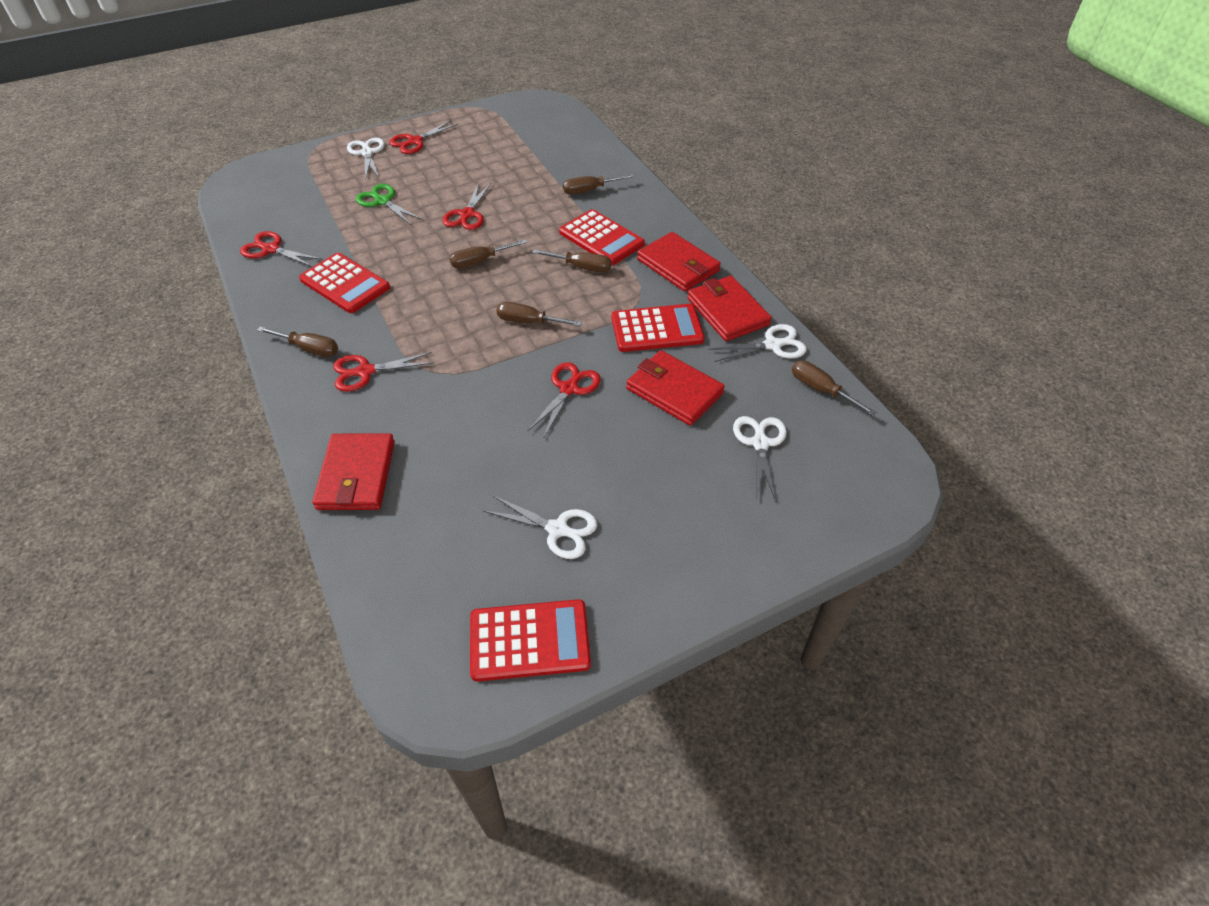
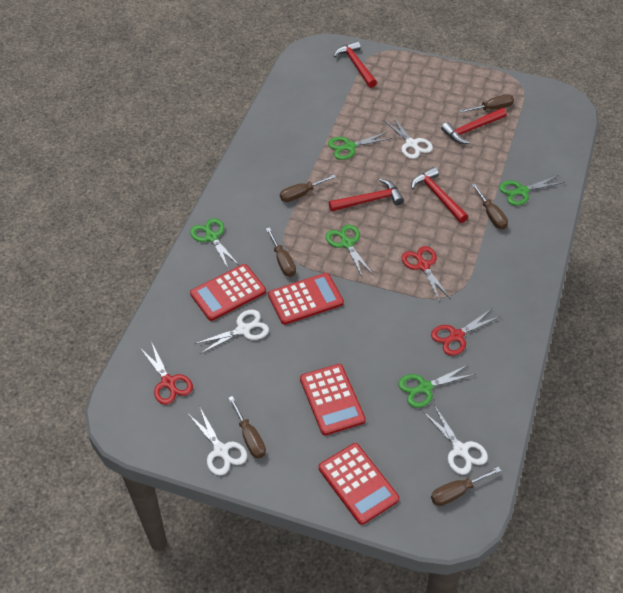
green scissors: [356,184,422,225] = 1 -> [190,218,240,270] [326,225,373,277] [328,132,392,160] [398,365,475,408] [499,175,565,206] = 5
red hammer: none = 0 -> [329,179,404,212] [333,41,377,88] [411,167,468,223] [441,108,507,144] = 4
red scissors: [240,231,323,267] [333,352,434,392] [389,120,458,154] [442,182,491,230] [528,362,601,437] = 5 -> [140,341,193,405] [402,246,451,302] [431,309,501,356] = 3
red wallet: [312,433,395,510] [626,350,725,426] [637,232,721,291] [687,276,772,341] = 4 -> none = 0

